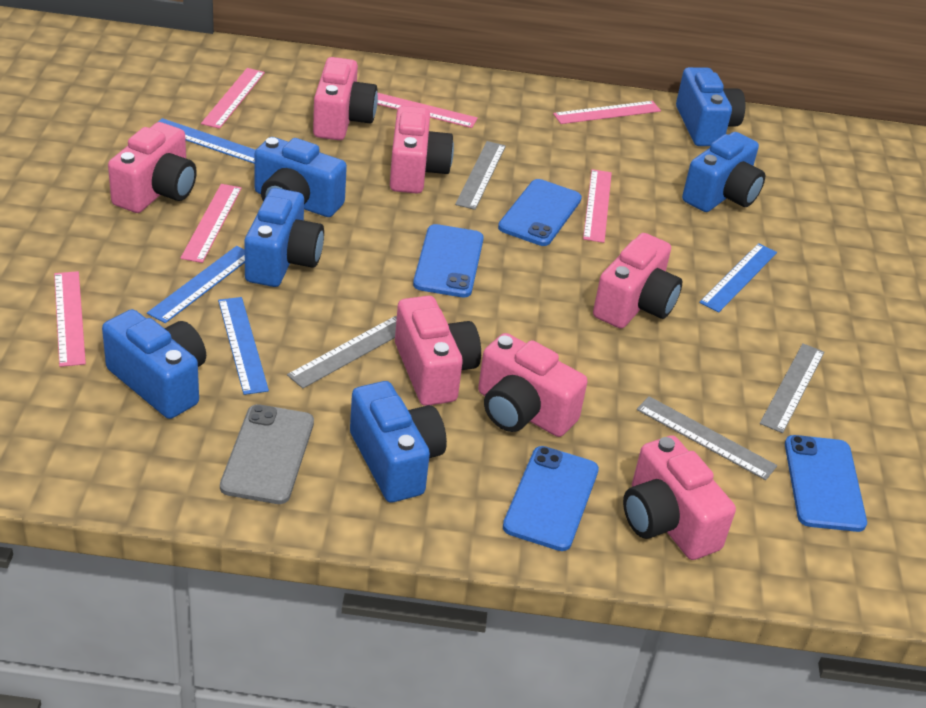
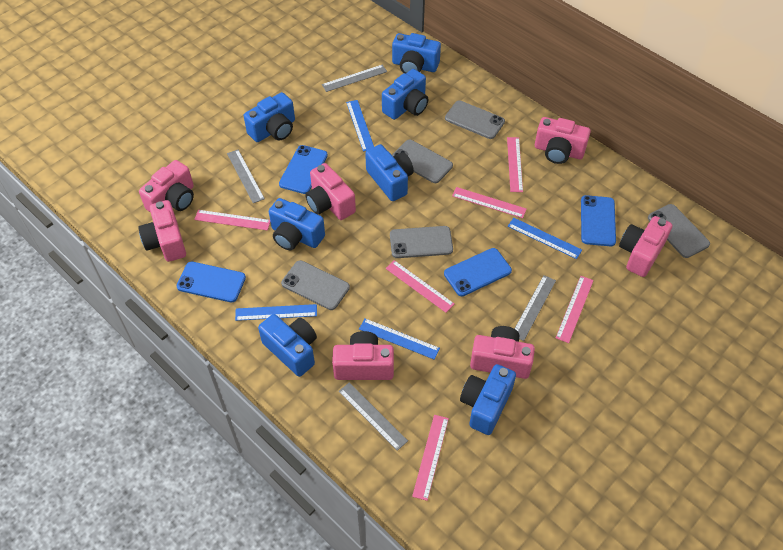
blue camera: [102,309,206,419] [244,188,324,287] [254,137,347,217] [350,381,447,503] [676,67,745,146] [682,132,765,212] = 6 -> [244,92,295,142] [258,314,317,377] [269,198,325,250] [365,144,414,201] [382,69,428,120] [392,33,441,73] [460,364,516,435] = 7
grey phone: [220,404,314,504] = 1 -> [281,260,350,310] [390,226,453,258] [392,140,453,183] [445,100,505,139] [648,204,710,258] = 5

